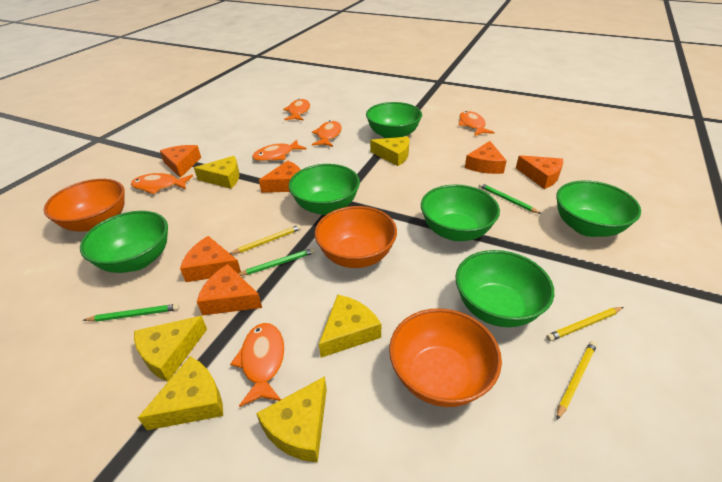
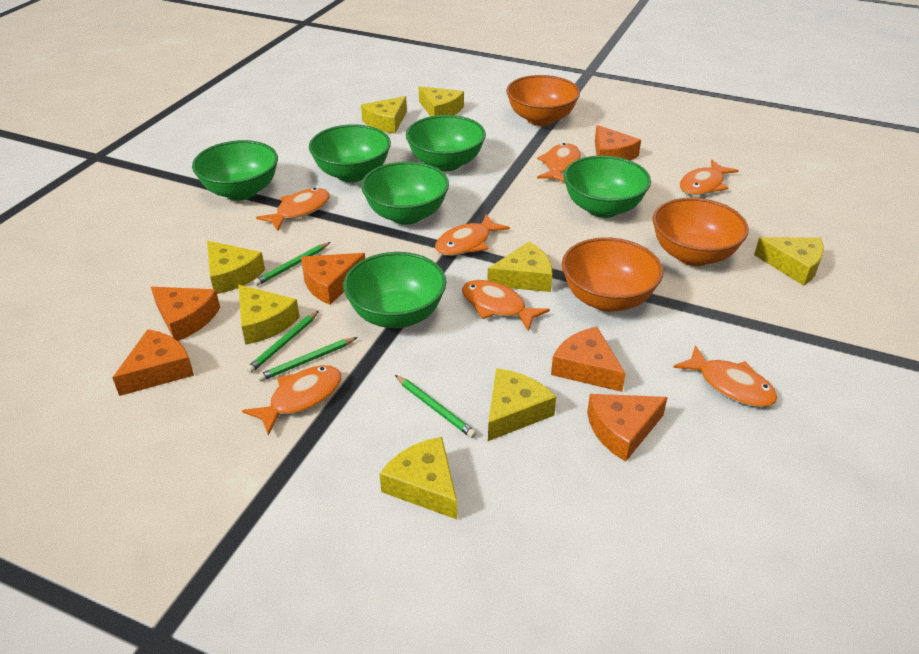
green pencil: [83,304,179,322] [238,248,315,276] [479,183,541,214] = 3 -> [246,311,319,373] [253,242,330,286] [257,337,358,382] [395,375,477,438] = 4
orange fish: [131,173,193,194] [230,323,284,407] [252,139,307,161] [283,99,310,121] [312,121,342,147] [459,111,495,136] = 6 -> [242,365,341,436] [256,188,330,231] [435,214,510,256] [462,280,550,331] [537,143,581,183] [673,345,777,407] [680,160,739,195] = 7
yellow cheese: [134,316,207,382] [138,357,223,430] [194,156,240,189] [256,376,327,463] [319,294,381,358] [370,137,409,166] = 6 -> [207,241,265,294] [238,285,300,345] [361,96,407,134] [380,437,457,519] [419,86,464,116] [487,242,552,292] [488,368,556,441] [754,237,824,286] = 8
yellow pencil: [230,225,302,255] [546,307,623,341] [556,341,597,420] = 3 -> none = 0

